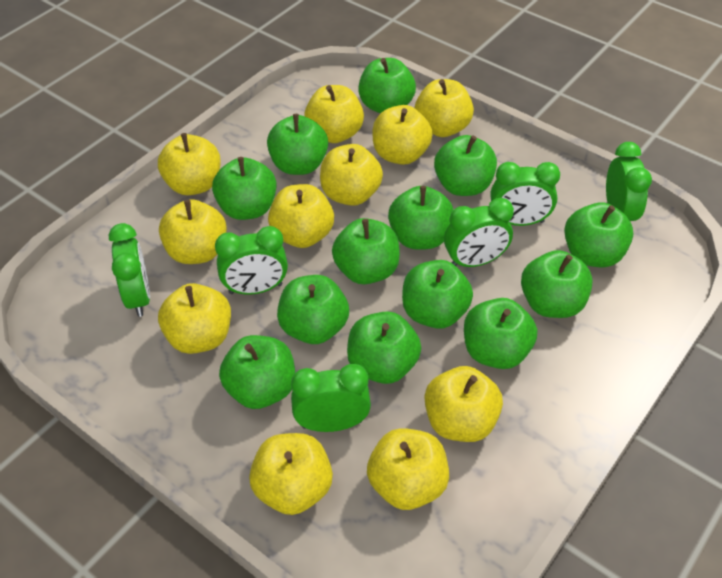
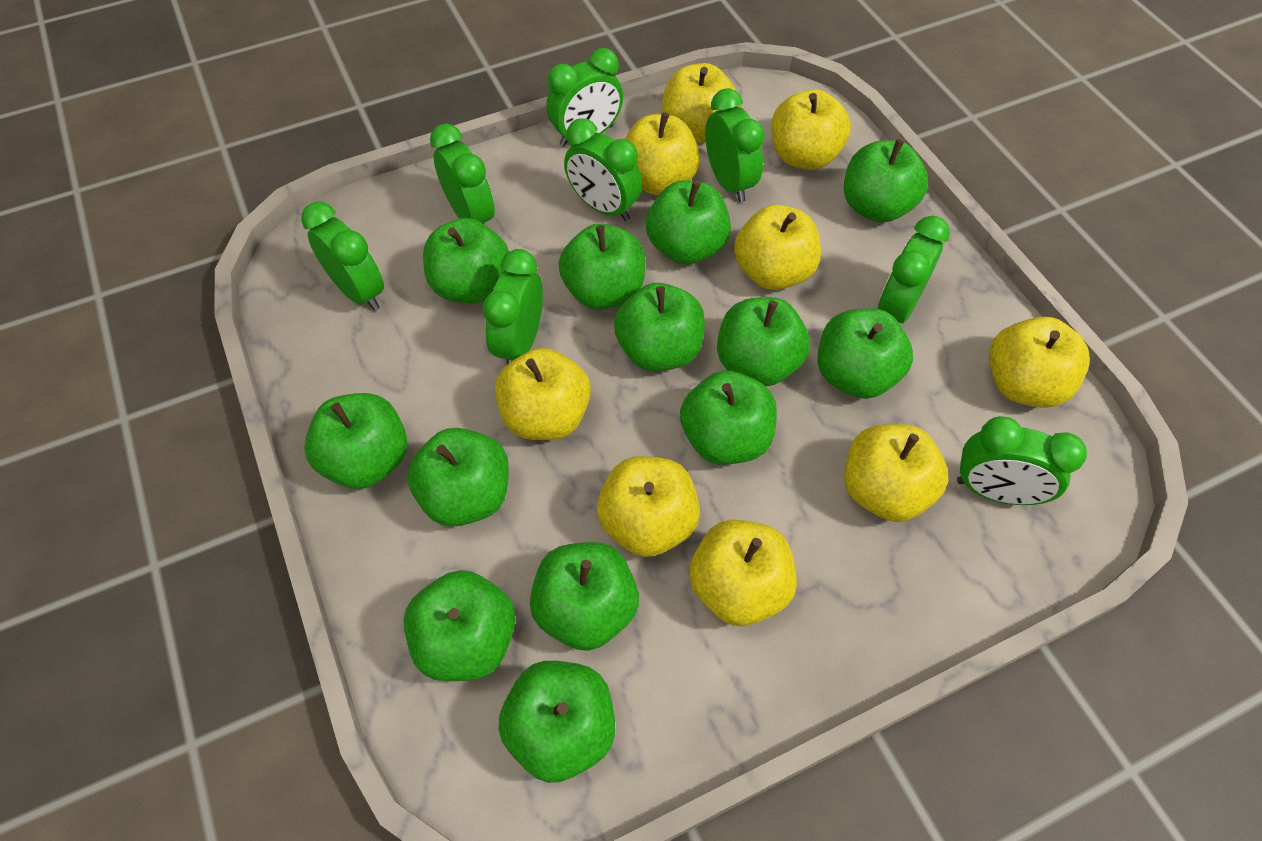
green clock: [109,223,150,317] [215,226,288,295] [291,364,371,432] [444,198,514,267] [491,162,560,226] [606,142,652,221] = 6 -> [301,202,384,311] [430,124,495,224] [483,249,543,364] [546,48,623,147] [564,118,642,221] [705,88,765,202] [878,216,950,323] [957,416,1087,505] = 8
yellow apple: [158,133,221,195] [158,283,231,354] [159,199,227,264] [249,433,333,515] [268,184,334,248] [304,85,364,143] [320,144,383,206] [367,428,449,510] [372,105,433,165] [414,79,474,137] [425,366,503,442] = 11 -> [495,348,591,440] [597,456,700,557] [625,112,700,195] [662,63,739,142] [689,520,797,626] [734,205,821,290] [771,89,851,170] [844,424,949,522] [989,317,1090,408] = 9

